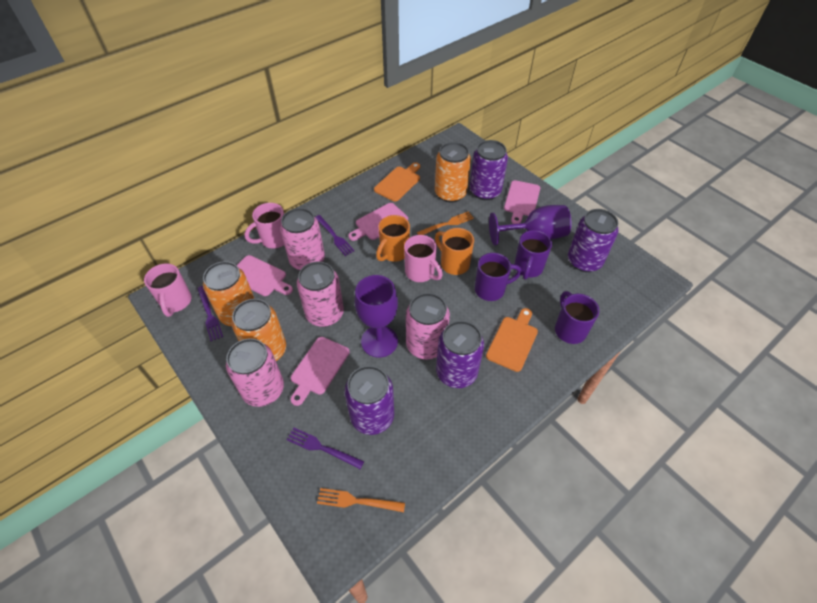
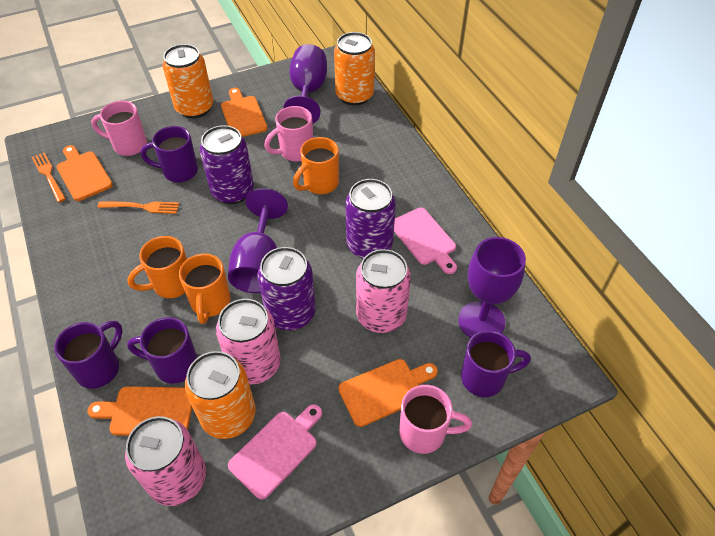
orange cutting board: [374,162,420,202] [486,308,538,372] = 2 -> [57,145,113,201] [87,386,192,436] [221,88,267,137] [338,359,438,427] = 4
orange mug: [376,215,410,262] [435,228,474,275] = 2 -> [128,236,187,298] [179,254,231,324] [293,137,339,194] = 3
pink can: [226,338,284,407] [280,208,325,270] [297,261,344,327] [406,293,450,359] = 4 -> [125,416,206,506] [216,299,281,384] [356,249,411,333] = 3
pink cutting board: [237,255,293,296] [290,337,350,406] [348,203,408,241] [504,180,540,224] = 4 -> [228,404,322,500] [394,208,457,274] = 2
purple can: [345,366,394,435] [436,321,484,388] [470,140,508,200] [568,209,619,272] = 4 -> [200,125,254,204] [257,247,316,330] [345,179,396,259] = 3
purple fork: [197,286,223,341] [286,428,364,469] [316,215,355,256] = 3 -> none = 0
purple goblet: [355,275,398,357] [489,205,571,245] = 2 -> [228,188,288,293] [283,44,327,123] [458,237,526,338] = 3
purple mug: [475,253,522,301] [514,230,552,280] [555,291,599,344] = 3 -> [54,321,122,389] [127,317,198,384] [141,126,198,182] [461,330,531,397] = 4

